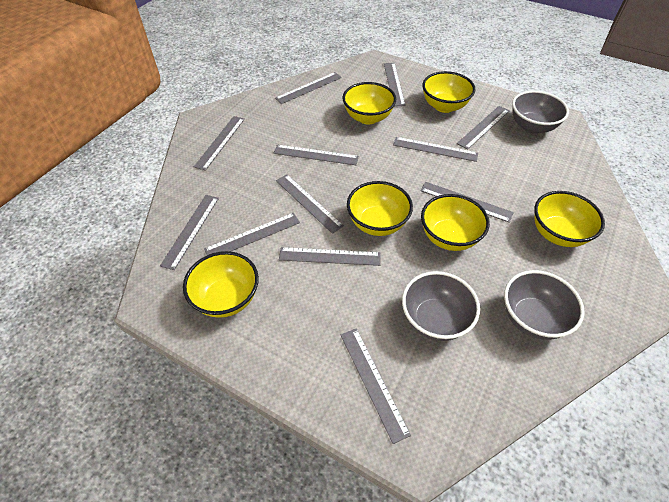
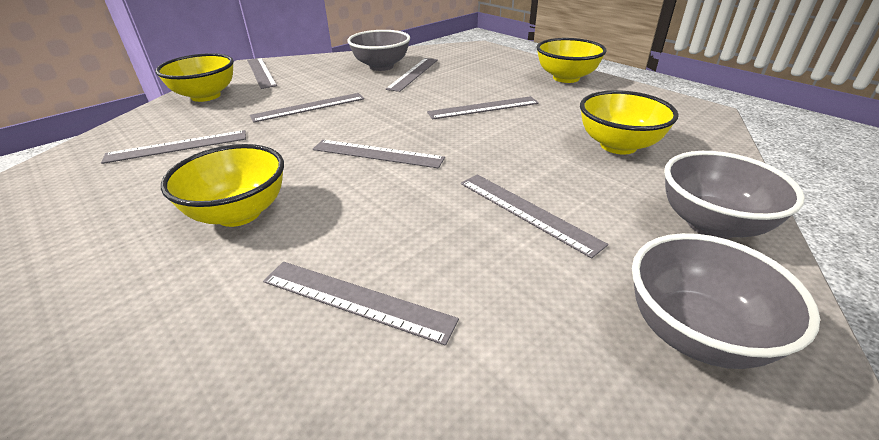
grey ruler: [160,195,219,270] [194,116,245,171] [204,213,300,255] [274,145,359,165] [275,72,342,104] [276,174,344,234] [279,247,380,266] [341,328,411,444] [384,63,405,106] [393,137,478,162] [420,182,514,223] [457,106,510,150] = 12 -> [101,130,246,164] [247,58,277,89] [250,93,364,123] [263,262,459,346] [313,140,445,168] [385,58,438,92] [427,96,539,120] [461,174,608,258] = 8
yellow bowl: [183,251,259,318] [342,82,396,124] [347,181,413,236] [421,194,490,251] [422,71,475,113] [534,191,605,247] = 6 -> [155,53,234,102] [161,144,284,227] [536,38,607,83] [580,90,679,155] = 4

